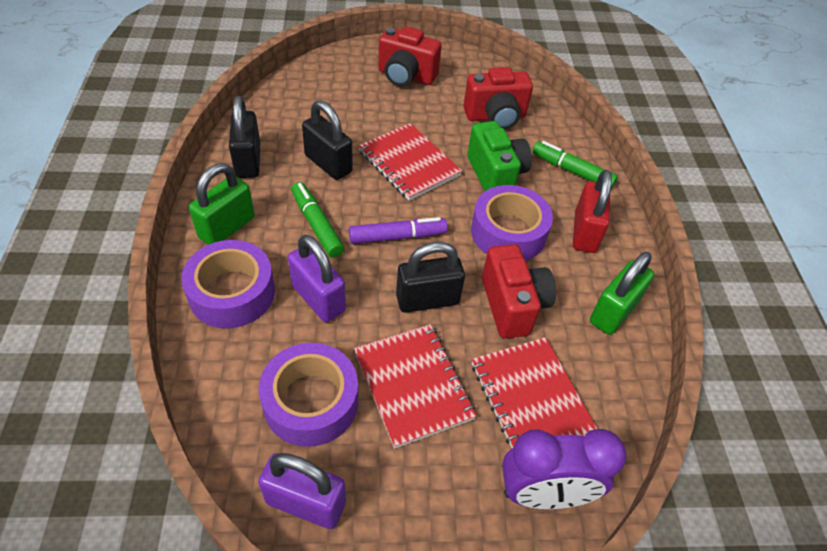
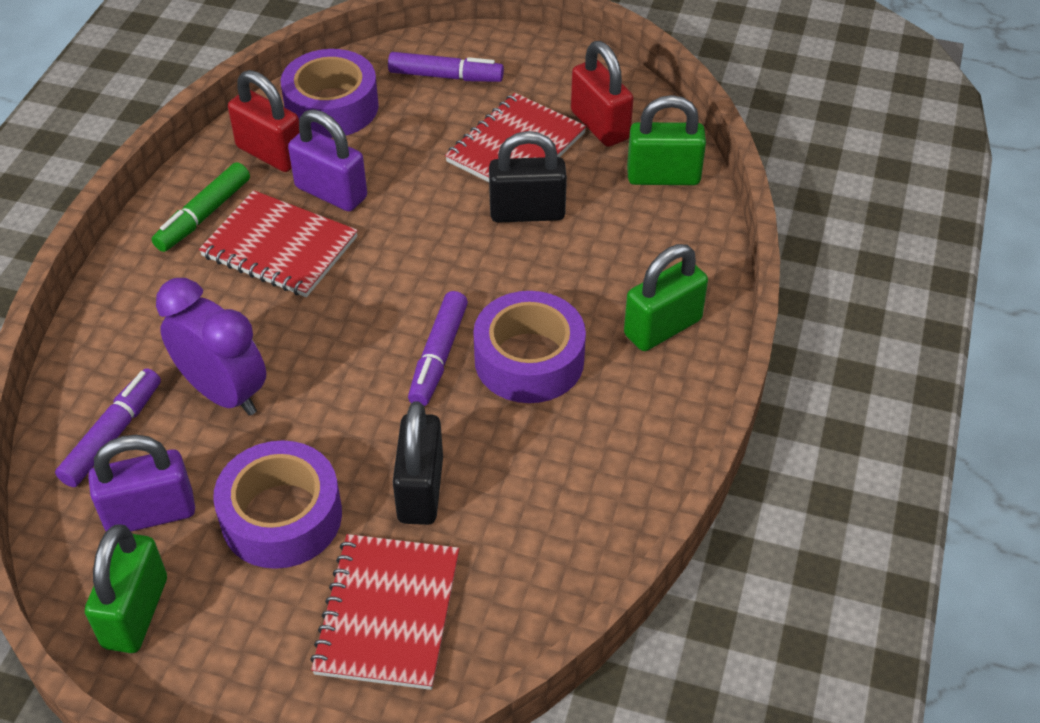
black padlock: [229,96,260,178] [302,100,353,180] [396,242,465,313] = 3 -> [393,401,443,525] [489,131,567,223] = 2
green camera: [467,121,532,191] = 1 -> none = 0
green marker: [291,182,344,258] [532,141,618,189] = 2 -> [152,162,250,252] = 1
green padlock: [189,163,255,245] [590,252,654,335] = 2 -> [85,525,167,653] [624,244,708,351] [627,95,706,185] = 3
purple marker: [349,217,447,244] = 1 -> [55,368,161,487] [388,52,504,82] [408,291,468,406] = 3
red camera: [378,26,442,87] [464,67,533,129] [482,244,556,339] = 3 -> none = 0
red padlock: [573,170,612,253] = 1 -> [228,70,300,172] [571,41,634,147] = 2

